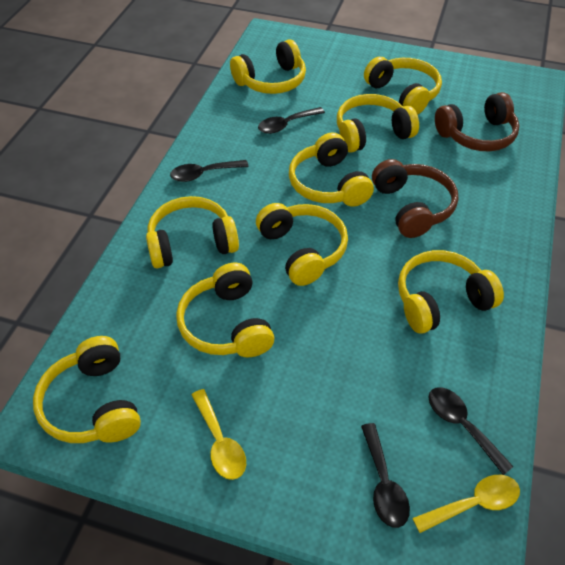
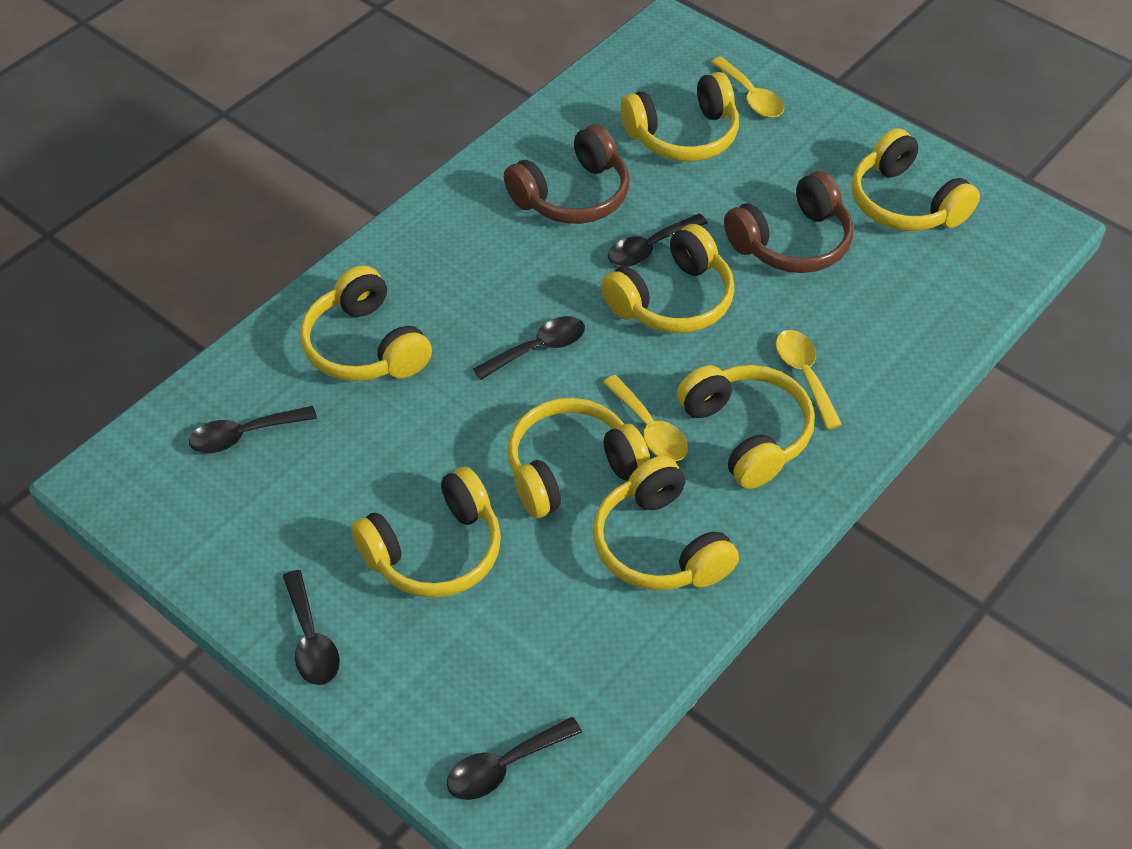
black spoon: [170,160,249,182] [258,107,325,134] [361,423,410,528] [428,387,514,475] = 4 -> [189,406,317,453] [283,570,340,685] [447,717,582,800] [473,316,585,380] [608,214,708,267] = 5
yellow headphones: [33,336,141,443] [146,196,239,269] [176,263,274,357] [230,39,306,94] [256,203,348,286] [289,132,374,207] [337,94,419,153] [364,57,442,115] [398,250,504,334] = 9 -> [300,265,432,381] [351,467,501,598] [508,398,650,518] [593,456,739,590] [601,224,735,333] [621,72,739,162] [677,365,815,489] [852,128,980,231] = 8
yellow spoon: [191,389,246,480] [413,475,520,533] = 2 -> [602,375,688,461] [711,57,784,118] [776,330,842,430] = 3

